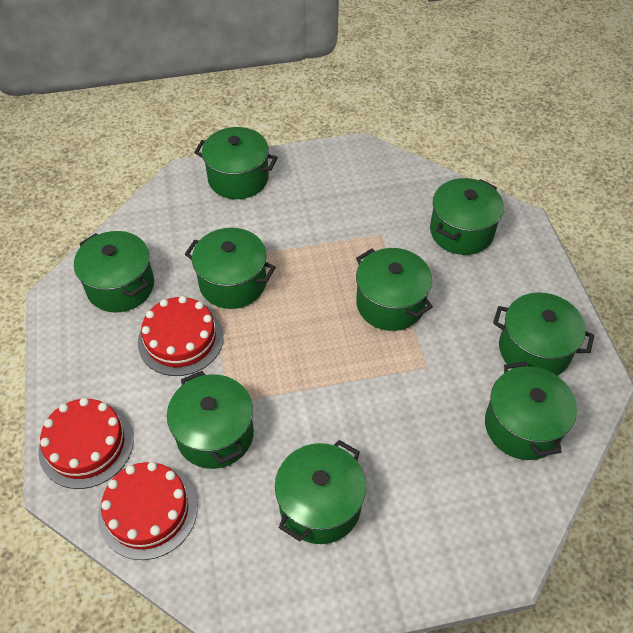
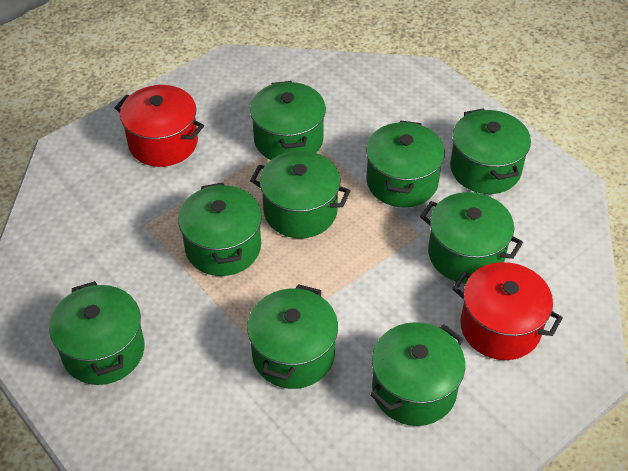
red cake: [38,398,134,489] [98,462,198,560] [138,296,224,376] = 3 -> none = 0
red pot: none = 0 -> [115,85,204,167] [452,262,563,360] = 2

